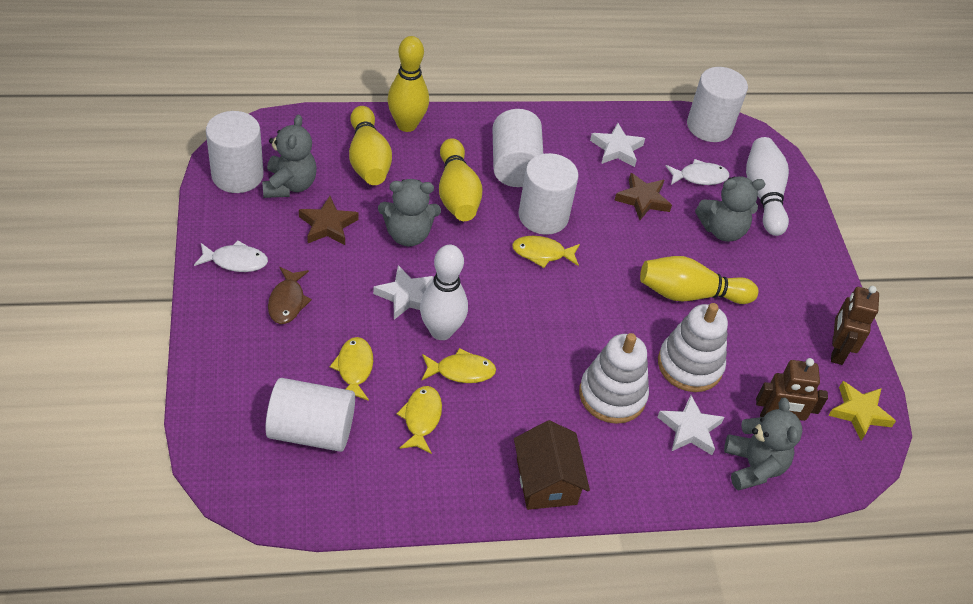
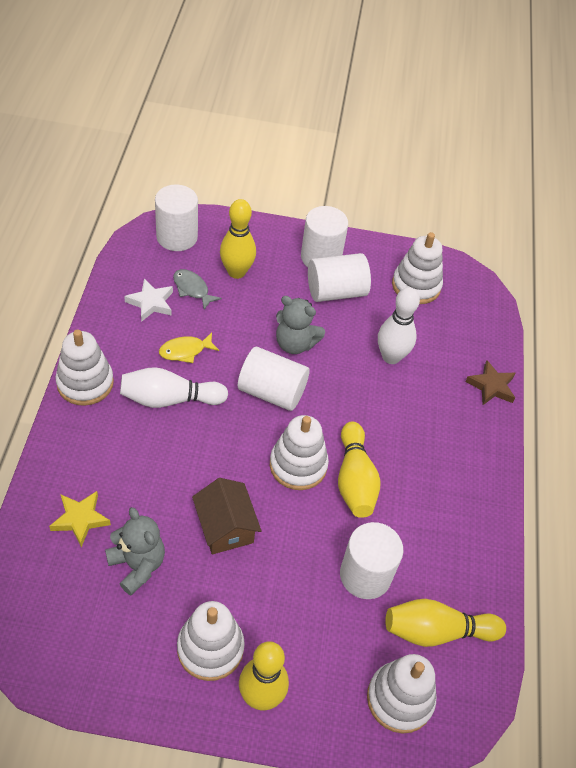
brown fish: [268,267,312,324] = 1 -> none = 0
brown robot: [756,358,828,421] [831,286,879,365] = 2 -> none = 0
brown star: [299,196,359,245] [614,173,672,220] = 2 -> [465,361,516,405] = 1
grey fish: none = 0 -> [173,269,222,310] = 1
grey teddy bear: [262,115,317,198] [378,179,441,247] [695,176,765,242] [724,398,803,491] = 4 -> [105,507,165,595] [276,296,325,354] = 2
white fish: [194,240,268,272] [666,159,729,185] = 2 -> none = 0
white stacking toy: [579,333,649,424] [658,303,728,392] = 2 -> [55,329,114,406] [177,601,245,681] [270,415,329,490] [367,654,436,734] [392,232,443,304] = 5
white star: [373,265,434,320] [590,123,645,167] [657,395,724,455] = 3 -> [124,279,173,322] = 1
yellow fish: [330,337,373,401] [396,386,442,454] [422,348,496,383] [512,236,580,268] = 4 -> [159,332,219,363] = 1

